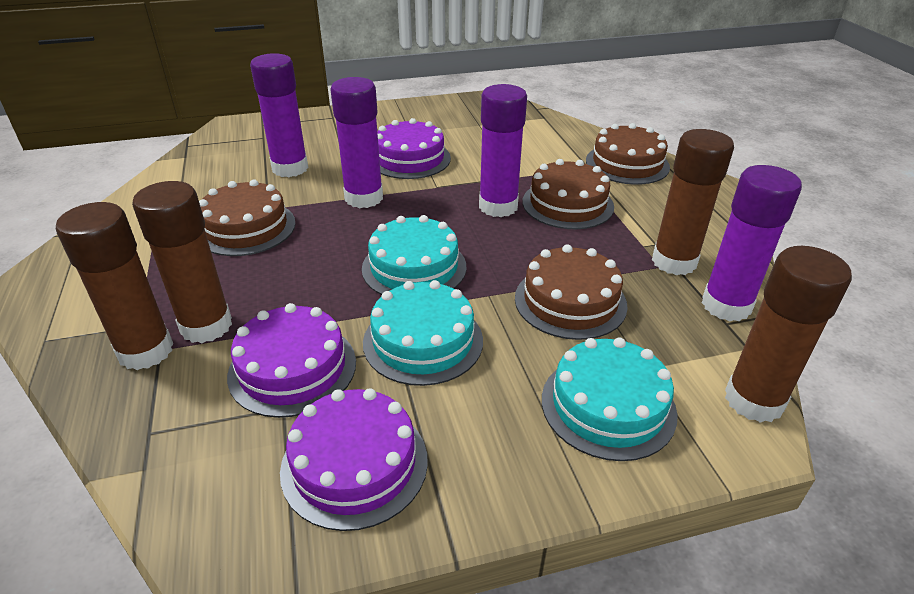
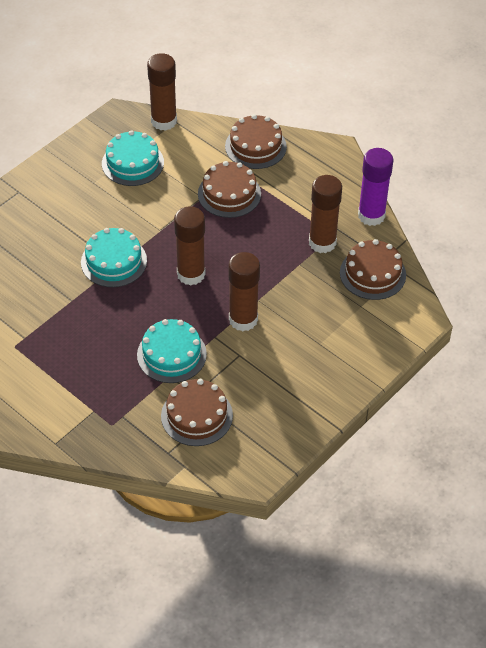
purple cake: [227,303,356,418] [280,388,428,531] [377,118,451,179] = 3 -> none = 0
purple glue stick: [250,53,308,177] [330,77,383,208] [479,84,527,217] [702,165,802,321] = 4 -> [358,148,393,226] = 1

